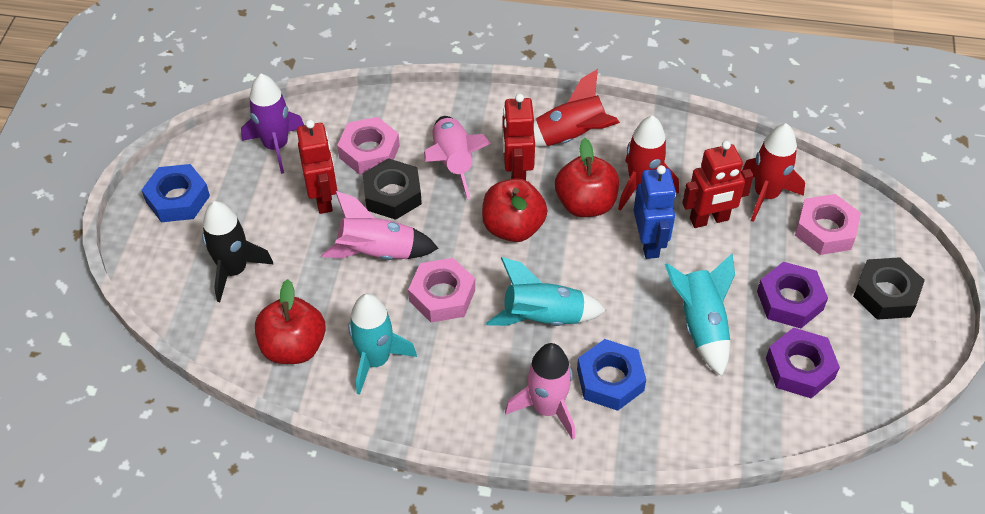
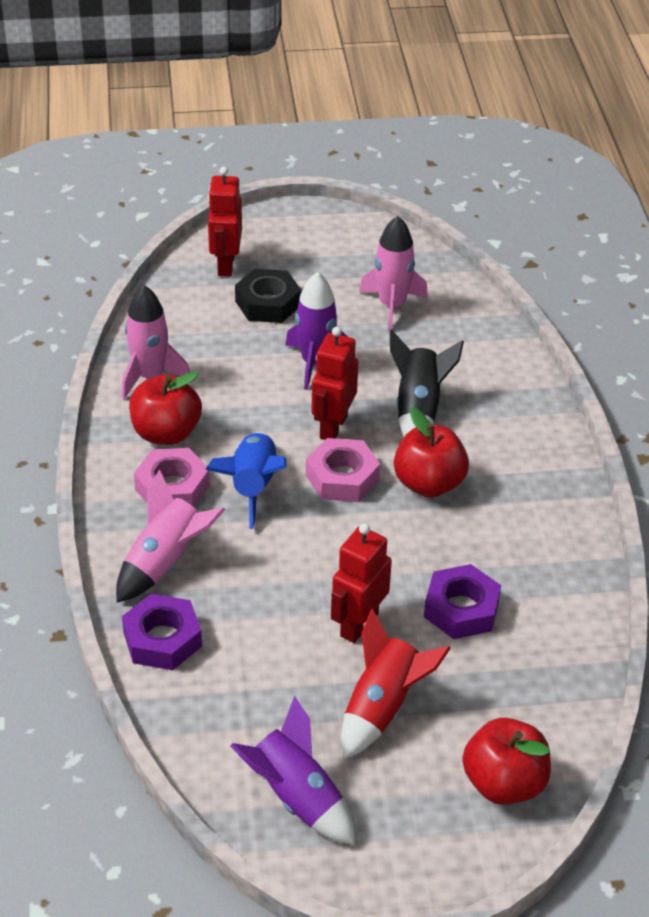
black nut: [362,158,422,220] [853,257,925,320] = 2 -> [235,269,301,323] = 1
blue nut: [142,164,210,222] [577,339,646,411] = 2 -> none = 0
blue robot: [633,165,676,259] = 1 -> none = 0
blue rocket: none = 0 -> [206,432,287,529] = 1
pink nut: [337,117,400,175] [408,258,475,323] [795,194,861,255] = 3 -> [134,448,210,507] [306,438,380,502] = 2
purple rocket: [241,74,304,174] = 1 -> [230,696,356,845] [285,272,348,390] = 2
red rocket: [534,69,620,147] [618,115,679,211] [742,123,805,222] = 3 -> [341,609,451,759] = 1
turquoise rocket: [348,294,417,395] [486,257,606,326] [665,254,735,376] = 3 -> none = 0

